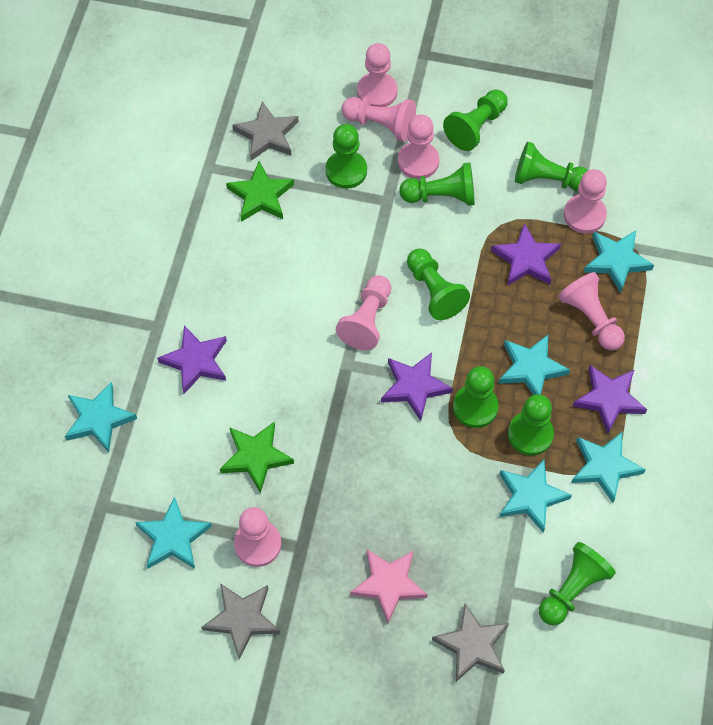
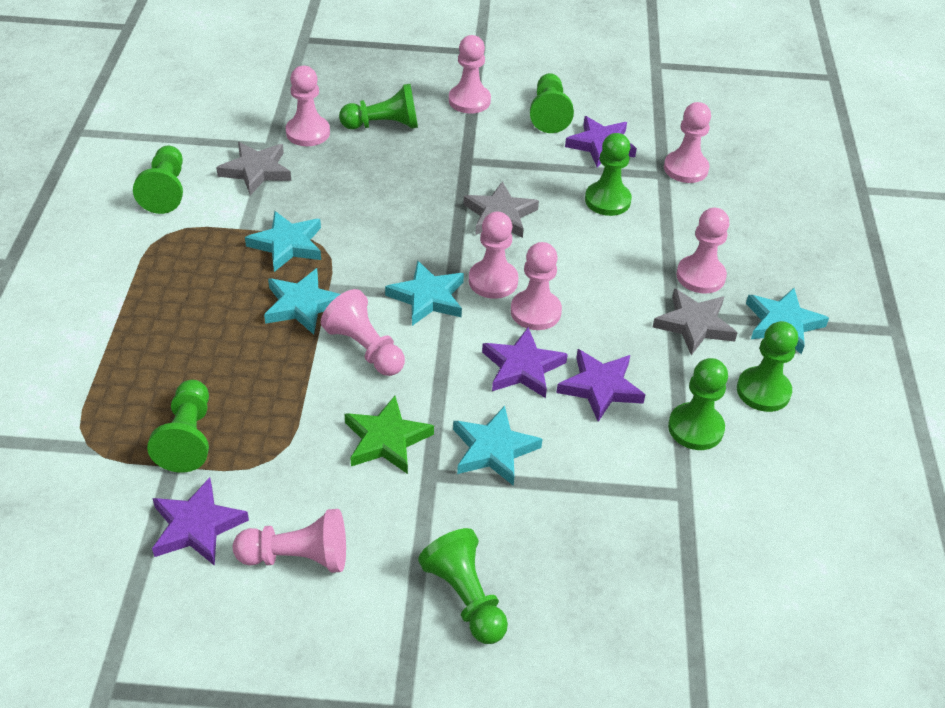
green star: [220,421,294,493] [226,161,294,222] = 2 -> [345,396,434,474] = 1
pink pawn: [234,507,281,567] [336,275,391,350] [342,97,416,142] [357,43,398,107] [398,115,439,179] [558,272,625,350] [564,169,607,234] = 7 -> [233,509,346,573] [286,66,330,146] [321,289,405,376] [449,35,491,114] [469,212,518,299] [511,242,562,330] [664,102,711,183] [676,208,729,293] = 8
pink star: [350,549,428,623] = 1 -> none = 0
turquoise star: [65,382,137,453] [135,497,212,569] [498,335,570,395] [499,460,572,533] [571,432,646,503] [584,230,654,293] = 6 -> [245,211,321,272] [264,268,340,335] [385,261,464,326] [453,406,542,486] [746,288,829,354] = 5

